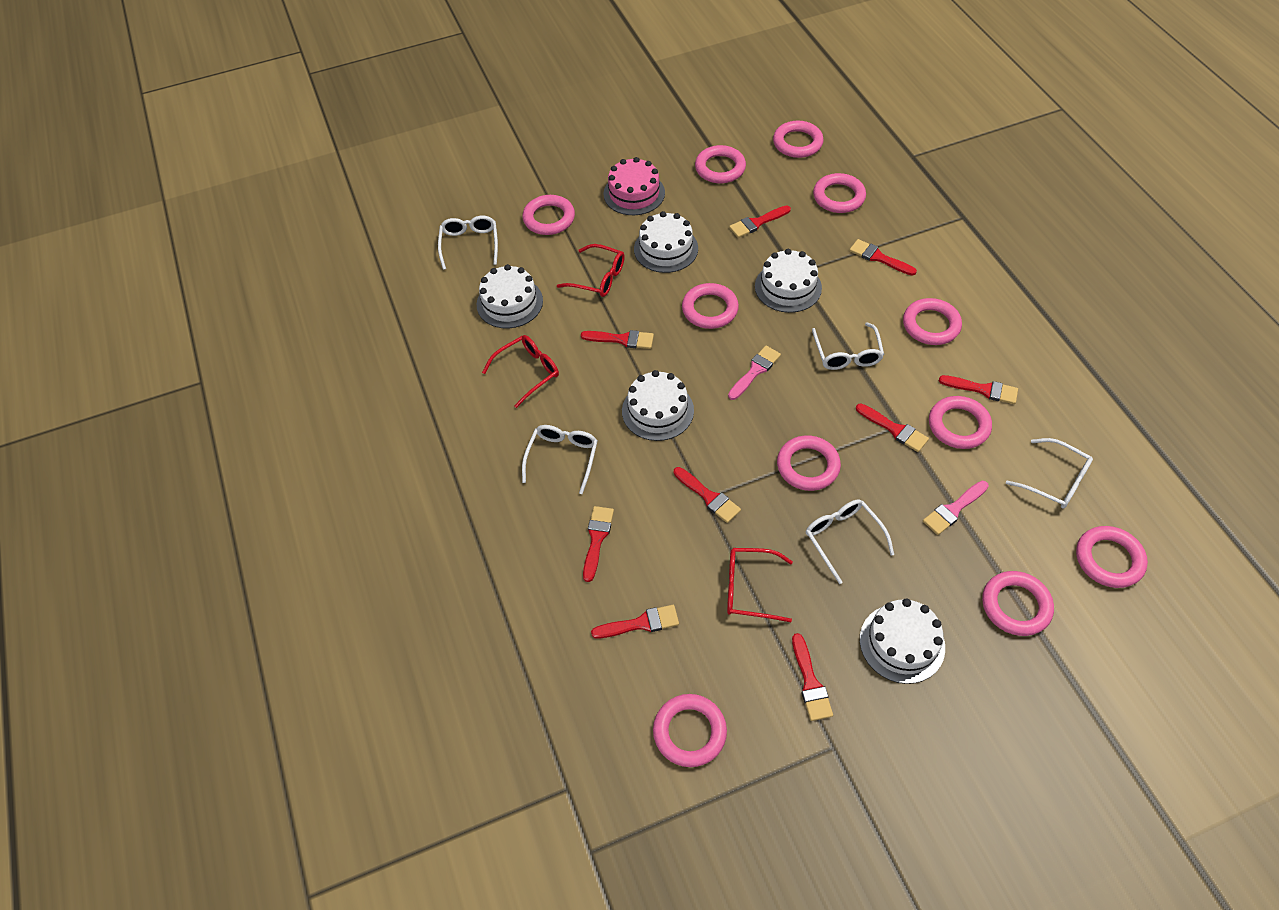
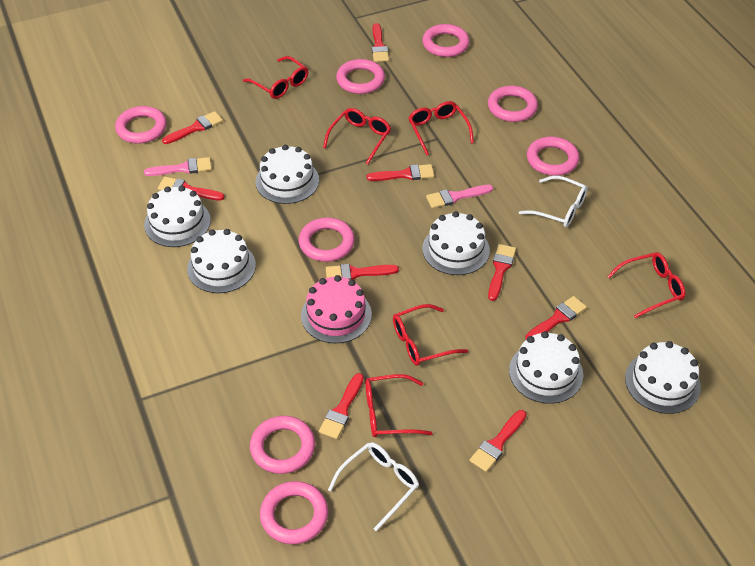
pink ring: [522,195,575,235] [653,694,727,767] [682,283,739,329] [695,145,746,183] [773,121,824,158] [777,435,841,491] [813,173,866,213] [903,298,962,345] [929,396,992,449] [982,571,1054,636] [1076,526,1148,588] = 11 -> [115,106,167,144] [250,416,315,474] [260,481,328,544] [299,218,355,262] [336,59,385,94] [422,24,470,57] [488,86,538,122] [527,136,579,176] = 8
red glasses: [482,335,559,408] [557,244,625,297] [727,548,793,622] = 3 -> [243,56,308,99] [323,108,391,165] [365,374,433,437] [393,304,468,366] [408,101,474,155] [607,252,686,318] = 6
white cake: [477,264,543,328] [622,370,694,441] [634,211,698,273] [755,249,822,313] [860,598,945,684] = 5 -> [144,186,211,247] [187,229,256,293] [256,145,319,204] [422,211,490,275] [509,331,583,404] [625,341,701,414] = 6
white glasses: [438,216,498,270] [522,425,598,494] [806,500,894,584] [812,322,884,370] [1006,438,1093,509] = 5 -> [328,442,419,531] [519,176,588,227] = 2

